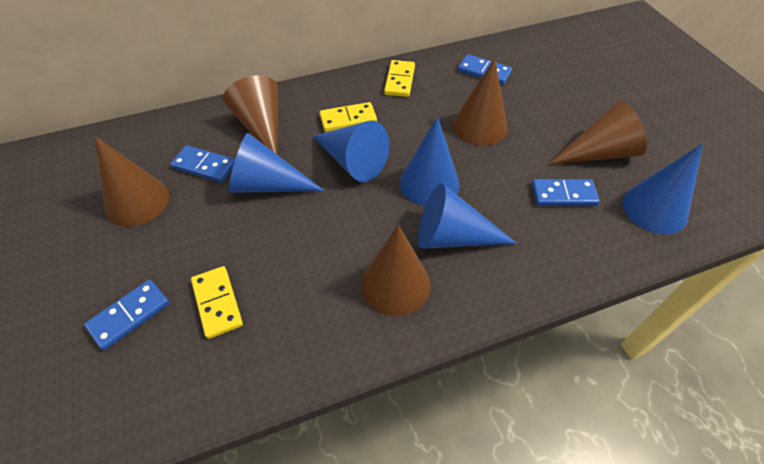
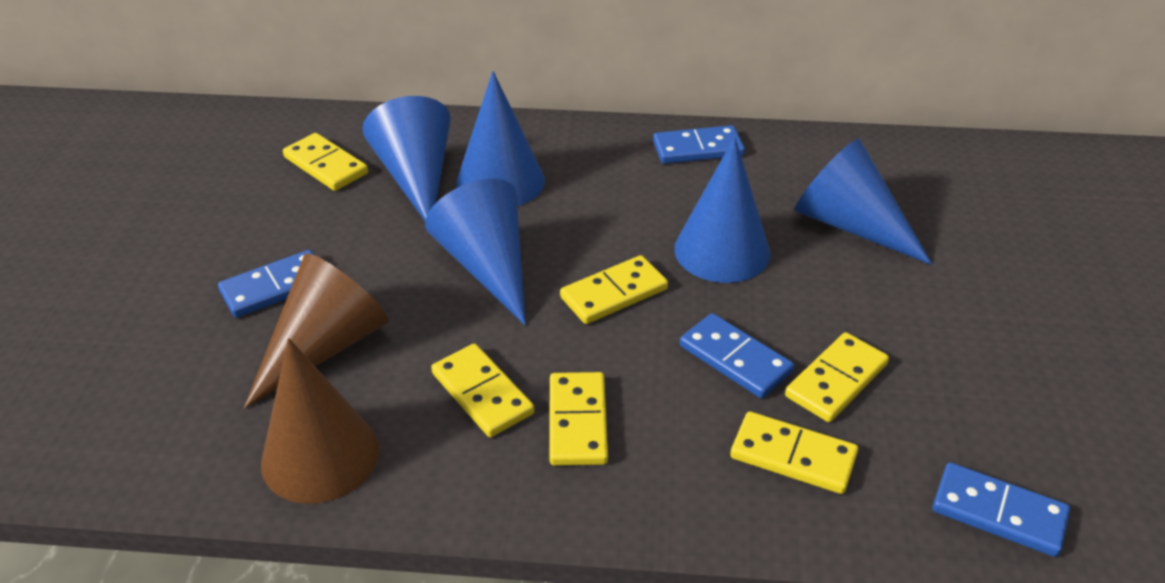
brown cone: [95,136,169,227] [223,75,278,154] [361,225,431,316] [453,58,508,145] [549,101,647,164] = 5 -> [244,254,389,409] [261,338,379,504] = 2
yellow domino: [191,266,243,339] [320,102,377,132] [384,60,415,97] = 3 -> [283,133,368,191] [431,344,534,437] [549,372,608,466] [560,255,668,324] [730,411,858,494] [785,332,889,422] = 6

